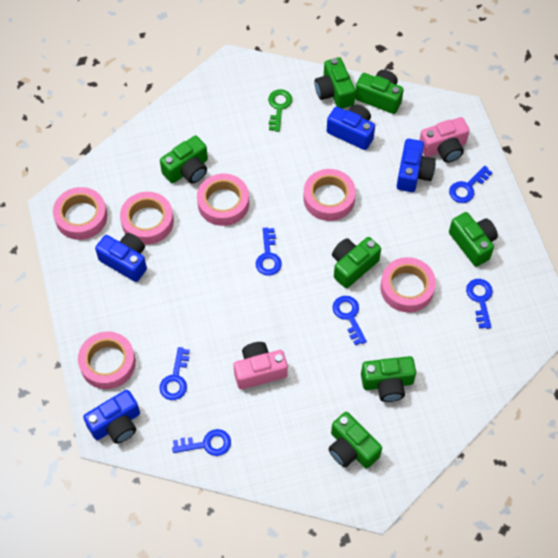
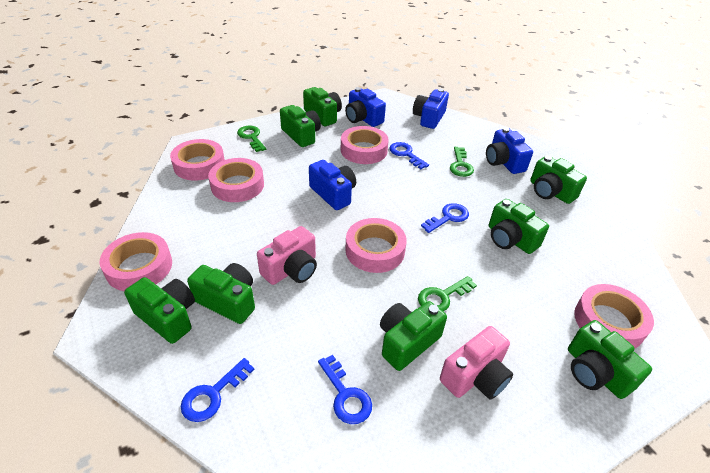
blue key: [159,347,190,400] [172,429,231,456] [256,228,282,276] [332,296,367,346] [449,166,493,203] [466,279,493,329] = 6 -> [181,358,254,422] [318,355,372,424] [390,142,429,169] [421,203,469,233] = 4
green camera: [160,135,208,184] [315,57,356,109] [328,412,382,469] [332,237,381,288] [355,70,404,114] [361,356,416,402] [449,212,498,267] = 7 -> [124,277,195,344] [187,263,255,324] [280,105,321,147] [303,87,342,126] [380,301,447,371] [489,199,549,254] [530,156,587,204] [568,320,652,399] = 8
green key: [268,89,292,132] = 1 -> [237,126,266,152] [418,276,477,312] [450,147,474,177] = 3

